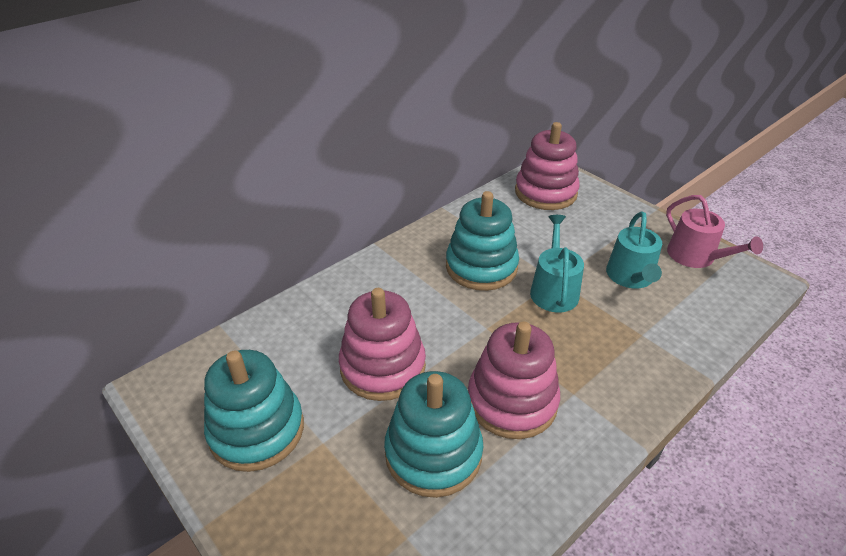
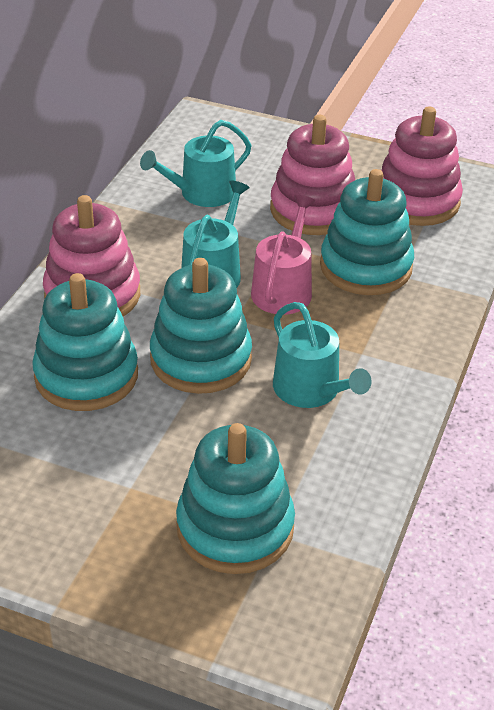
turquoise stacking toy: [204,350,304,472] [384,371,483,498] [446,191,519,291] = 3 -> [32,273,138,411] [150,258,252,394] [176,423,295,574] [320,169,414,295] = 4
turquoise watering can: [530,215,584,313] [606,211,662,289] = 2 -> [140,120,251,207] [181,181,250,288] [273,302,371,408] = 3

